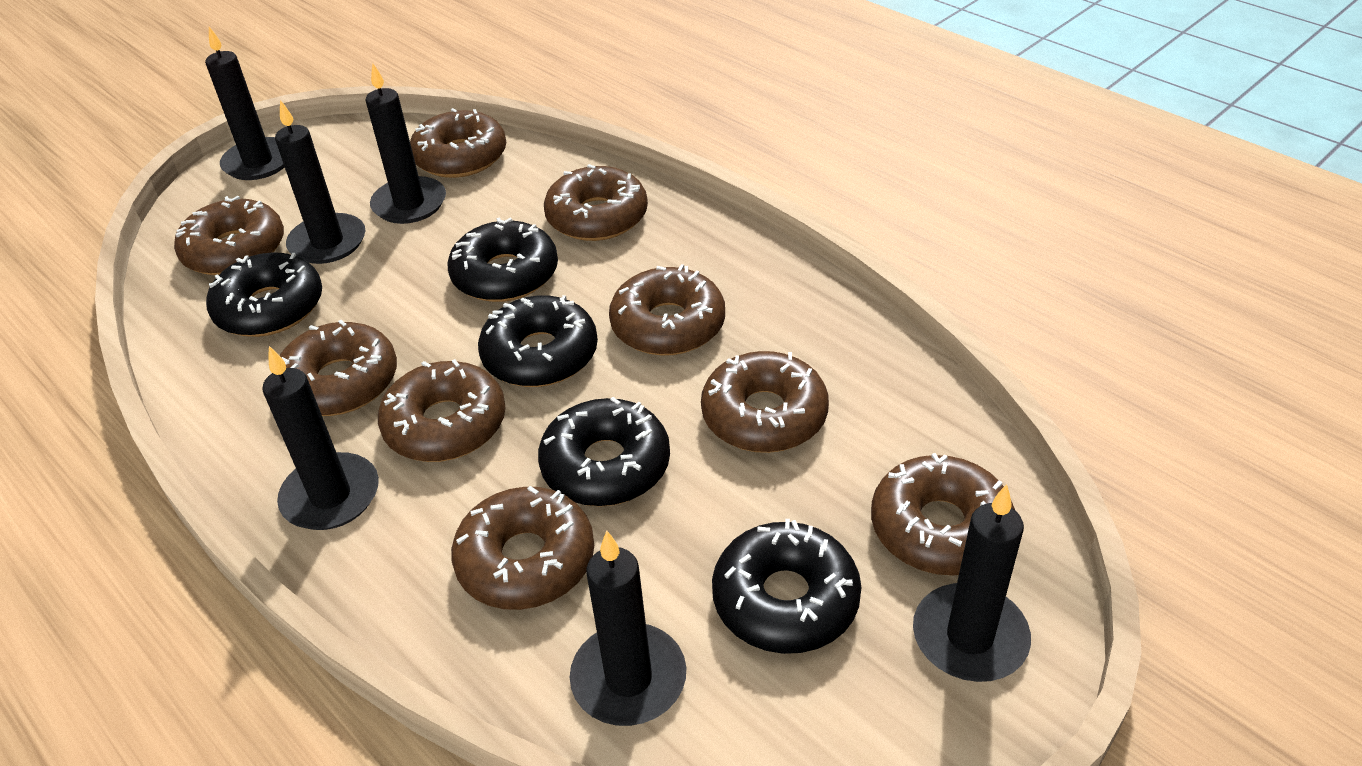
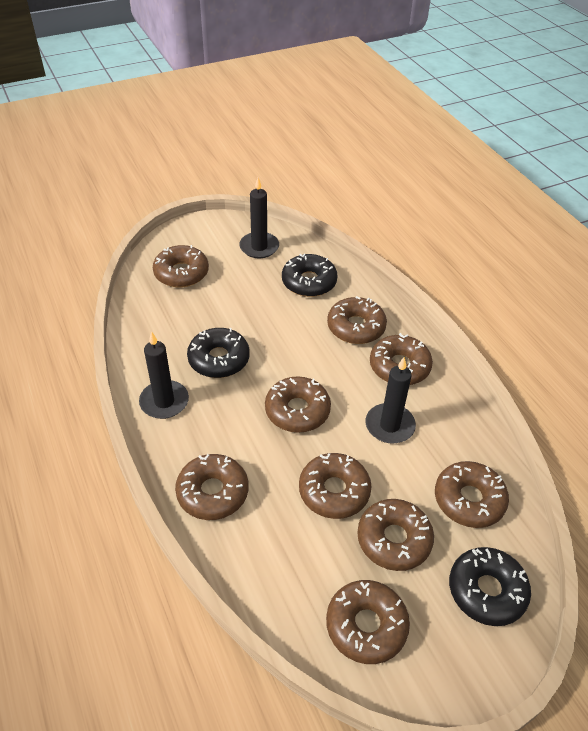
black candle: [205,27,284,180] [262,346,379,530] [275,100,366,264] [365,64,446,224] [570,531,686,726] [913,484,1031,682] = 6 -> [139,331,189,419] [239,178,279,258] [366,357,416,444] = 3
black donut: [206,252,322,337] [447,217,558,302] [478,295,598,387] [538,397,670,507] [712,519,862,654] = 5 -> [187,328,250,378] [282,254,338,297] [449,547,531,626] = 3

